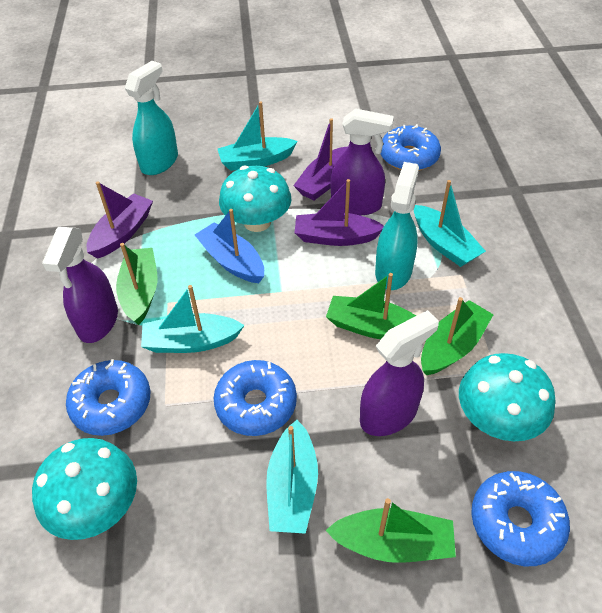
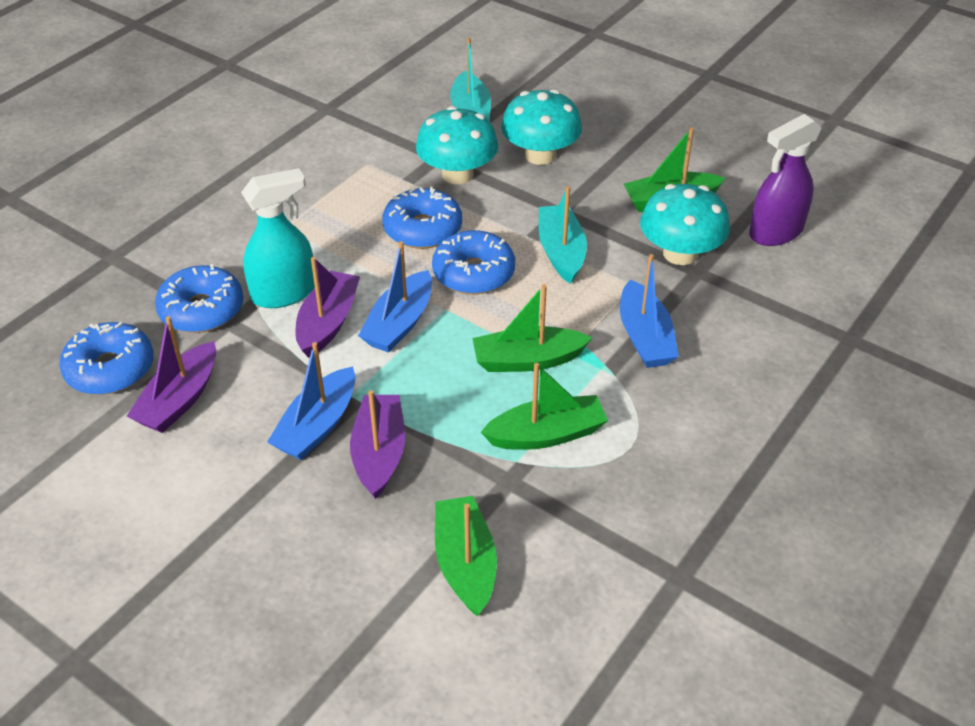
blue boat: [195,209,264,283] = 1 -> [267,342,355,460] [358,241,432,353] [620,254,679,368] = 3
purple spray bottle: [42,227,118,343] [331,109,394,215] [360,310,439,436] = 3 -> [749,114,822,246] = 1
turquoise boat: [141,285,245,353] [218,101,298,171] [266,420,318,534] [414,180,486,267] = 4 -> [450,37,491,122] [539,186,587,284] = 2
turquoise spray bottle: [125,61,178,175] [375,162,419,290] = 2 -> [241,168,315,308] = 1

